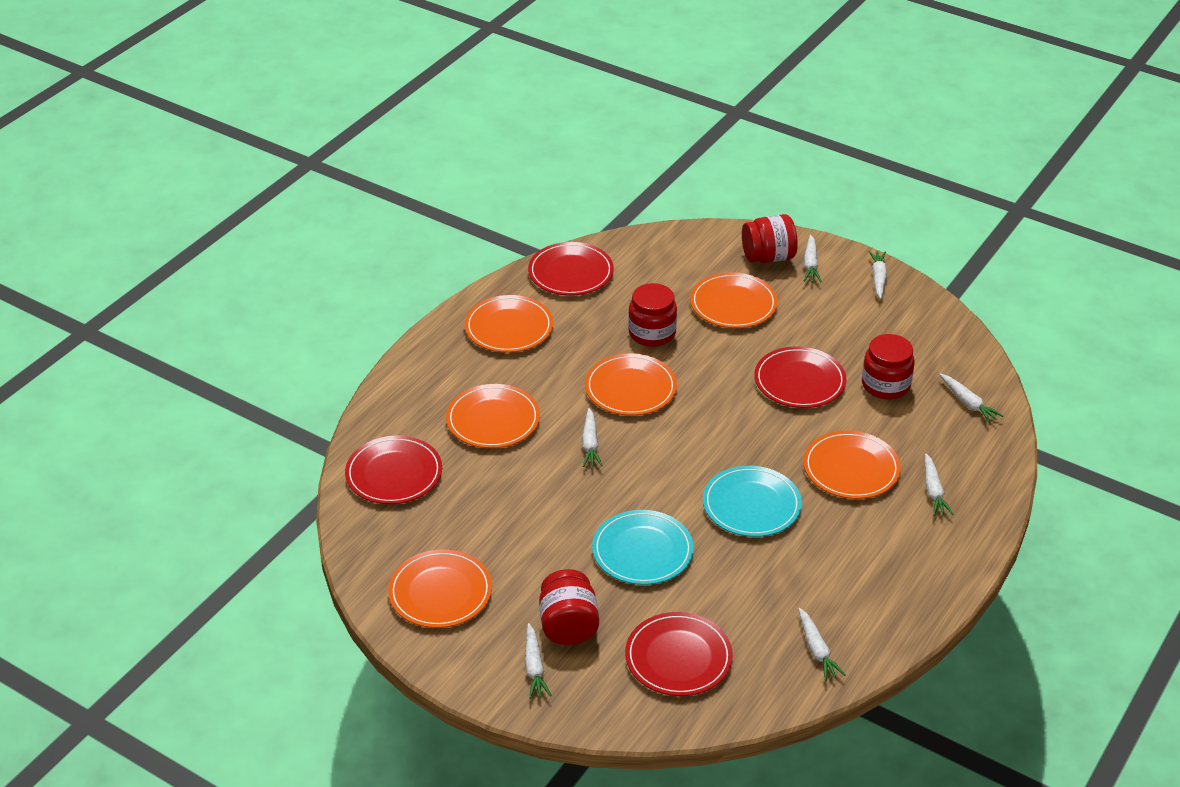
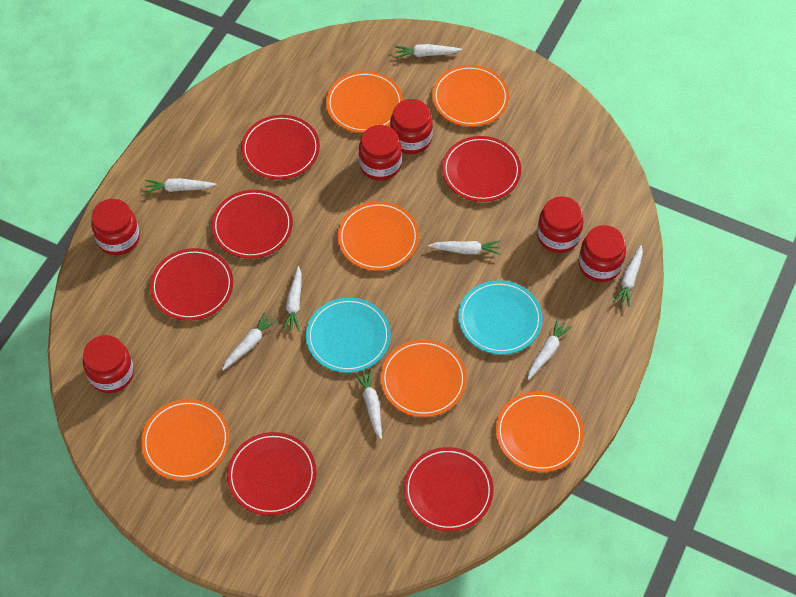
red jar: [539,569,599,645] [628,283,677,347] [742,214,798,263] [862,334,915,399] = 4 -> [83,335,134,393] [91,199,140,255] [359,125,402,181] [390,99,433,154] [537,196,584,253] [579,225,626,282] = 6
red plate: [345,436,442,504] [528,242,614,296] [625,612,733,696] [754,346,846,408] = 4 -> [150,248,233,321] [212,190,293,259] [227,432,317,516] [241,115,320,180] [404,447,494,532] [442,136,521,202] = 6
white carrot: [525,623,552,699] [582,408,603,467] [798,608,845,681] [804,235,822,282] [868,251,887,299] [925,454,953,516] [939,373,1003,424] = 7 -> [145,178,216,194] [222,312,278,370] [282,266,302,331] [354,369,382,439] [395,44,462,58] [428,241,501,255] [527,319,572,380] [613,245,643,307] = 8

